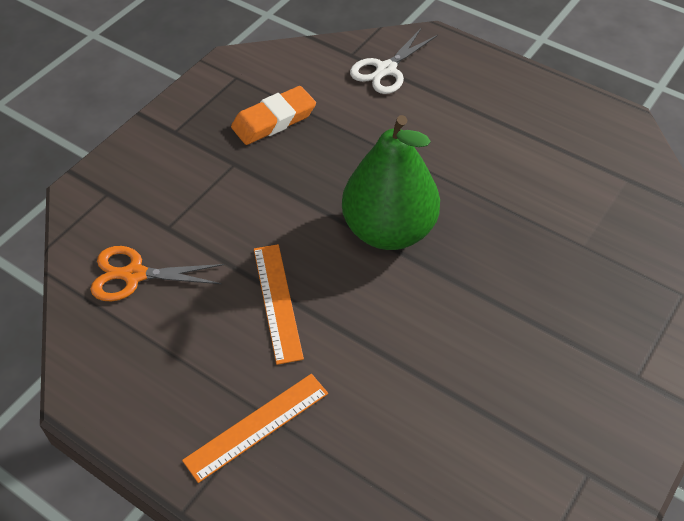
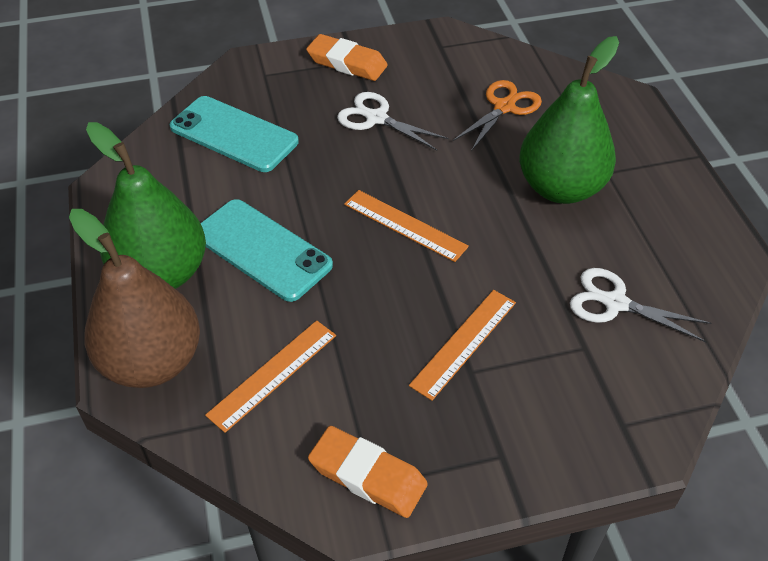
brown pear: none = 0 -> [69,209,200,388] = 1
green pear: [342,115,440,250] = 1 -> [86,122,206,289] [519,36,619,204] = 2
orange eraser: [231,86,316,145] = 1 -> [306,34,388,81] [308,426,428,518] = 2
orange ruler: [182,374,328,483] [254,244,304,365] = 2 -> [205,321,336,433] [344,190,469,262] [409,290,516,401] = 3
turquoise phone: none = 0 -> [170,96,299,172] [201,199,333,302] = 2
white scissors: [350,29,438,94] = 1 -> [337,92,449,150] [570,268,711,342] = 2

